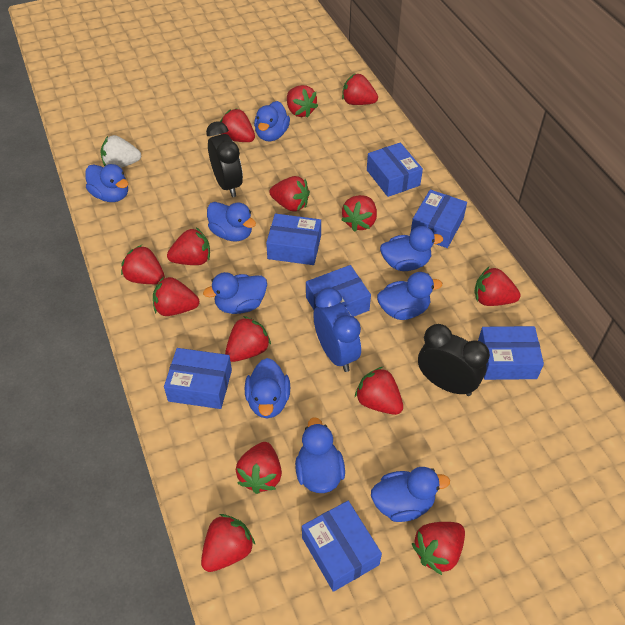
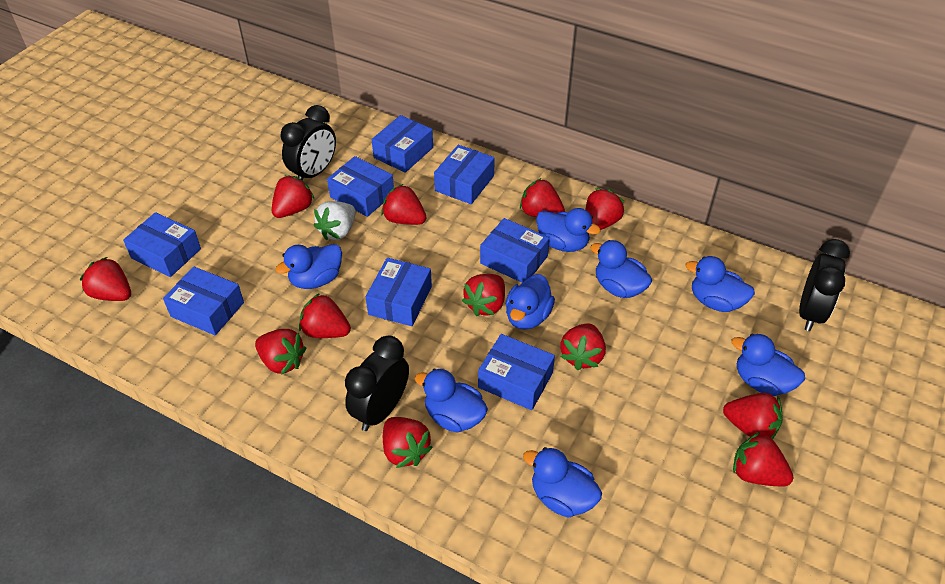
black clock: [206,121,243,197] [418,324,490,396] = 2 -> [281,105,336,181] [345,336,409,431] [799,239,850,331] = 3
blue box: [164,348,232,409] [266,214,321,265] [302,501,382,592] [306,265,371,317] [367,143,423,197] [411,190,467,248] [478,326,544,380] = 7 -> [123,212,201,277] [163,266,244,335] [327,156,394,217] [366,258,432,326] [372,115,433,173] [434,145,495,204] [478,334,555,410] [480,218,550,283] = 8
blue clock: [313,288,361,372] = 1 -> none = 0
blue duck: [86,164,128,202] [203,272,267,314] [207,202,256,241] [245,358,290,418] [254,101,290,141] [295,417,345,493] [371,467,450,522] [377,272,442,320] [380,226,443,271] = 9 -> [276,244,342,289] [415,369,488,433] [506,274,555,330] [523,447,602,518] [536,208,601,252] [590,240,652,298] [685,256,755,312] [731,334,805,396] = 8
red strawberry: [121,245,165,284] [153,277,199,316] [167,228,210,265] [201,514,255,572] [220,108,255,142] [225,316,271,362] [236,442,282,494] [269,176,310,212] [287,85,318,118] [341,195,377,232] [342,73,378,105] [355,367,403,415] [412,522,465,575] [474,267,520,306] = 14 -> [80,257,131,301] [255,329,306,375] [272,175,314,218] [299,293,351,338] [381,184,427,225] [383,417,433,468] [462,274,505,316] [520,178,565,217] [560,323,606,371] [585,189,624,230] [723,393,783,440] [733,432,794,486] = 12

